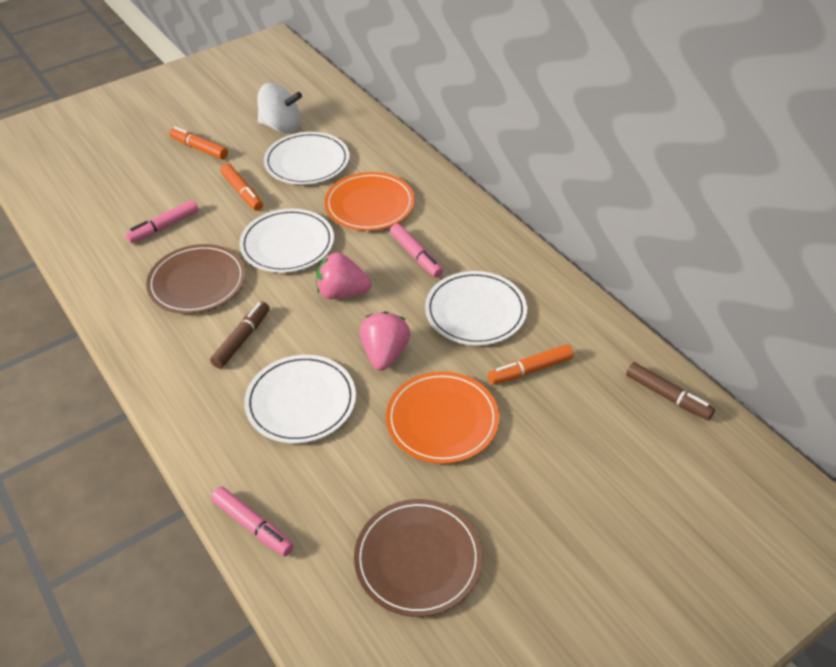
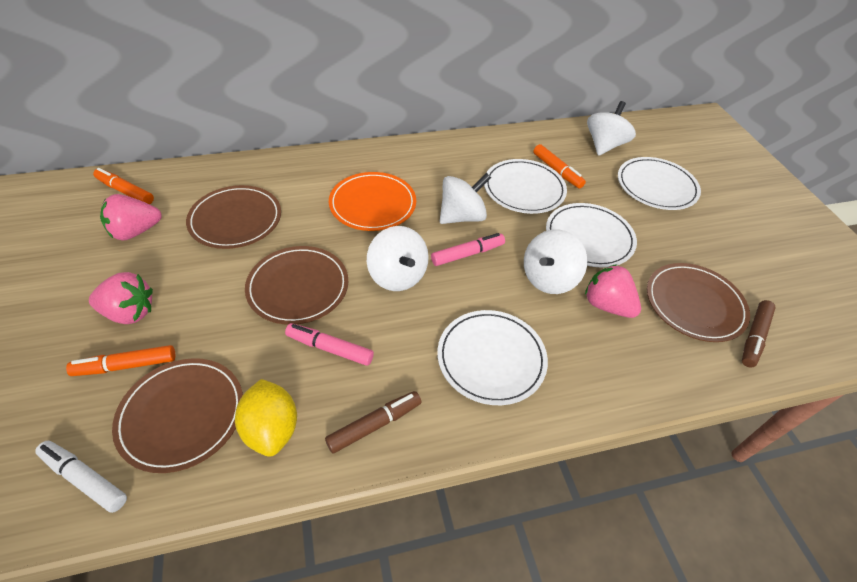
brown plate: [146,244,246,314] [354,499,482,617] = 2 -> [112,358,243,473] [186,185,281,249] [245,246,348,325] [647,263,750,342] = 4
orange plate: [324,172,415,231] [386,371,499,464] = 2 -> [329,172,416,231] = 1
pink marker: [125,200,198,243] [211,487,294,556] [390,224,443,278] = 3 -> [285,323,374,366] [431,233,505,266] = 2
pink strawberry: [316,253,372,299] [360,311,411,371] = 2 -> [89,272,153,324] [100,194,162,241] [585,264,641,318] = 3
white marker: none = 0 -> [35,441,127,513] = 1
white spinning top: [257,83,302,133] = 1 -> [367,226,429,291] [440,173,491,224] [524,229,587,294] [587,101,636,156] = 4
yellow lemon: none = 0 -> [235,379,297,457] = 1

